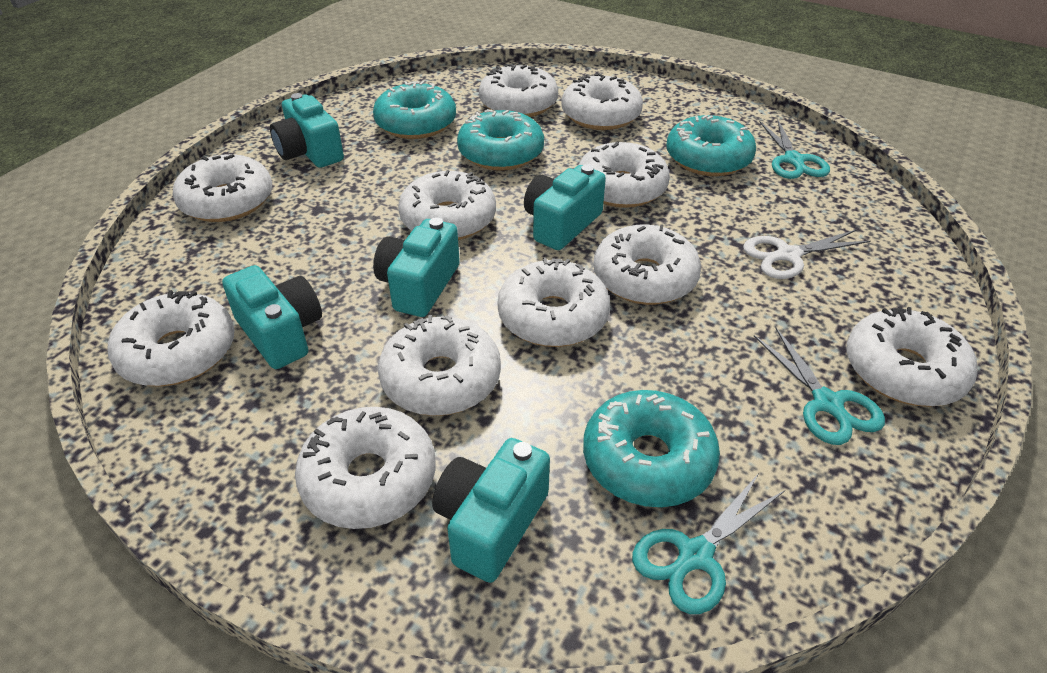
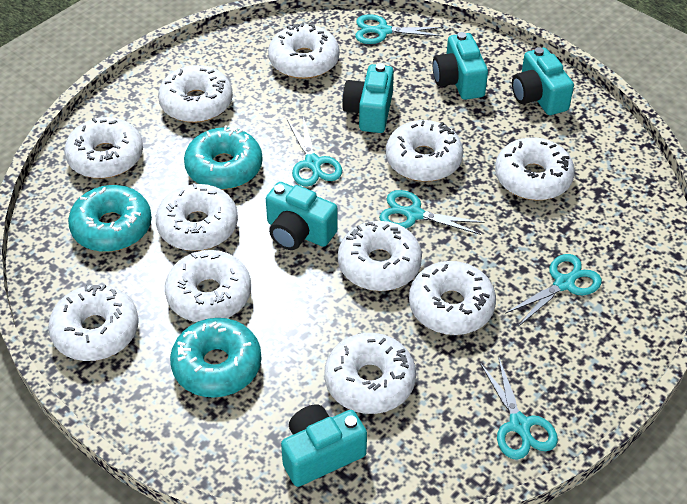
turquoise donut: [373,81,456,139] [457,109,544,171] [583,390,720,507] [666,115,756,176] = 4 -> [68,185,152,252] [170,318,261,398] [184,126,263,190] = 3
turquoise scissors: [632,473,785,614] [754,327,885,445] [760,119,830,179] = 3 -> [287,117,342,187] [355,14,443,44] [379,190,485,235] [480,356,558,460] [505,254,602,327] = 5
white scissors: [743,229,871,279] = 1 -> none = 0

